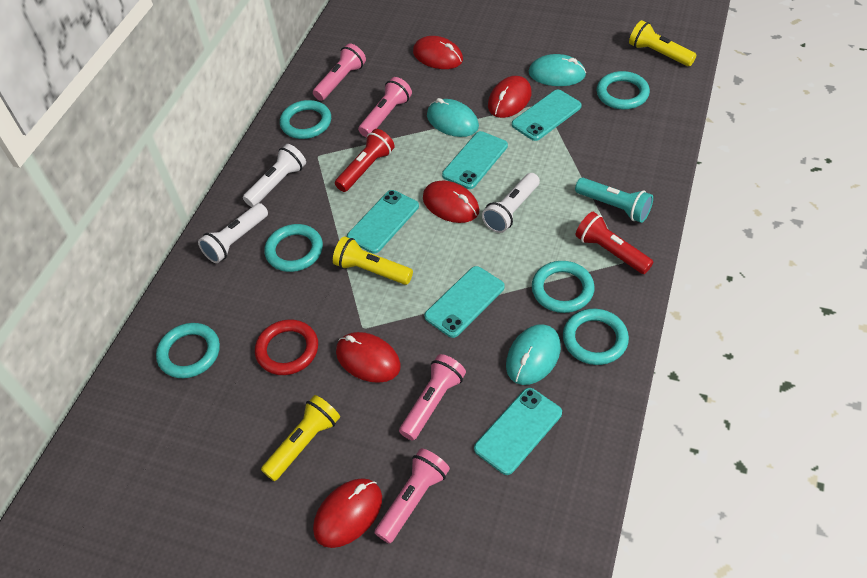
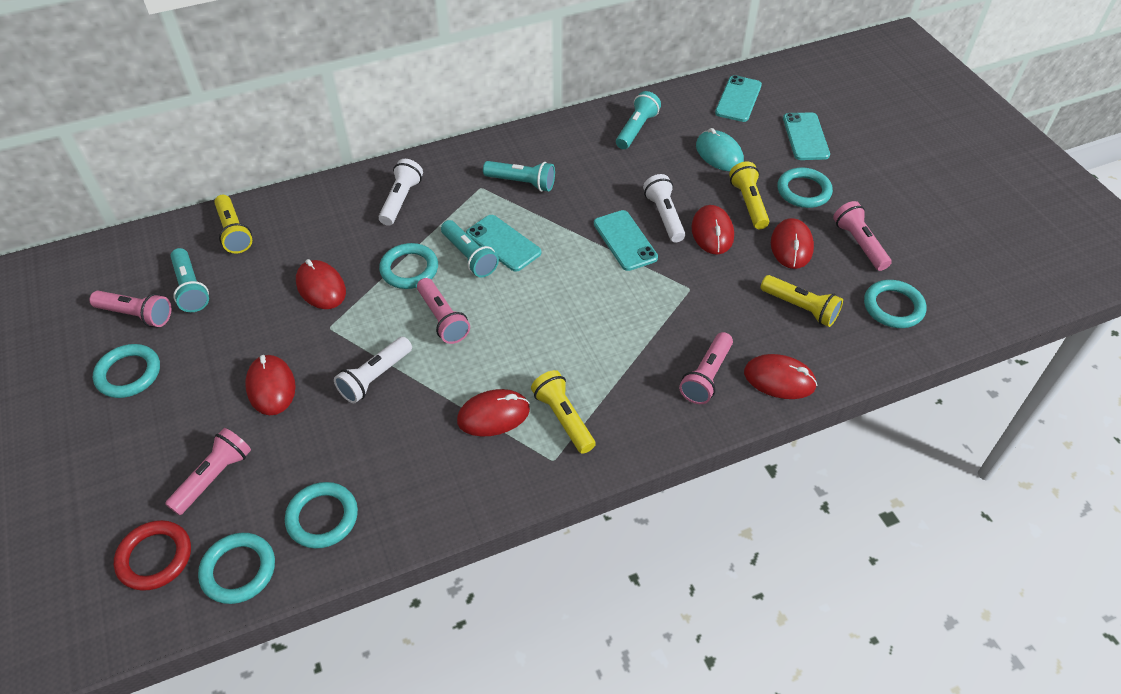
pink flashlight: [313,43,366,101] [358,77,412,137] [374,448,450,544] [399,354,466,441] = 4 -> [89,291,171,327] [165,428,251,515] [417,278,470,344] [679,332,733,404] [833,201,892,271] = 5
red flashlight: [335,129,395,192] [576,212,653,274] = 2 -> none = 0
red mouse: [313,478,382,548] [336,332,401,383] [413,36,463,69] [423,181,479,223] [488,76,531,118] = 5 -> [245,355,296,415] [296,259,346,309] [457,389,530,437] [691,205,734,255] [744,354,817,399] [771,218,814,269] = 6
turquoise flashlight: [575,178,653,223] = 1 -> [170,248,209,312] [441,220,499,278] [483,161,555,192] [616,91,661,149] = 4
turquoise mouse: [427,98,479,137] [506,324,561,385] [529,54,586,86] = 3 -> [696,128,744,171] = 1
turquoise phone: [347,190,419,254] [424,266,505,338] [442,131,508,189] [474,388,562,475] [512,90,582,141] = 5 -> [466,215,541,272] [594,210,658,271] [715,75,762,122] [783,112,830,160] = 4
yellow flashlight: [261,395,340,481] [333,236,413,285] [629,20,697,66] = 3 -> [214,195,252,254] [531,370,596,454] [729,162,769,229] [761,275,843,327] = 4

